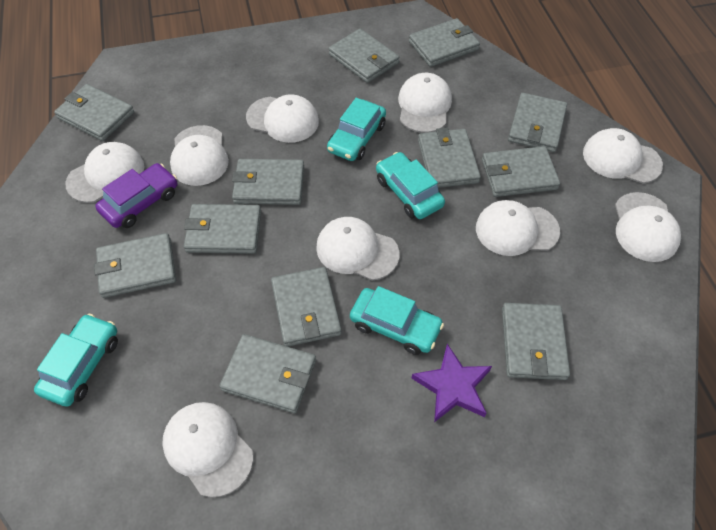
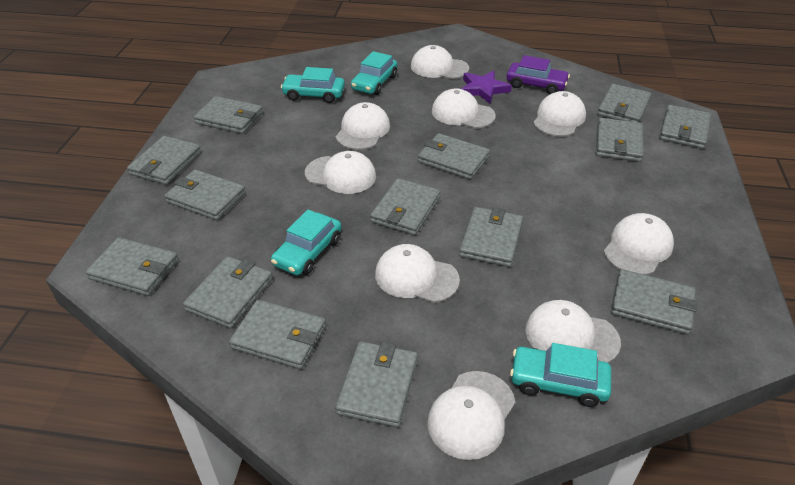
grey wallet: [54,84,134,141] [94,233,176,298] [184,204,261,254] [219,334,316,413] [232,159,304,205] [271,267,342,347] [328,29,399,83] [409,18,480,67] [418,128,481,188] [482,146,560,197] [502,303,570,380] [508,93,567,152] = 12 -> [86,237,179,296] [127,136,201,185] [165,169,246,220] [183,256,273,329] [194,96,263,134] [229,300,326,369] [335,341,418,428] [370,178,440,235] [418,133,490,180] [459,207,523,267] [596,118,643,162] [597,84,652,123] [611,269,698,335] [659,105,711,149] = 14

